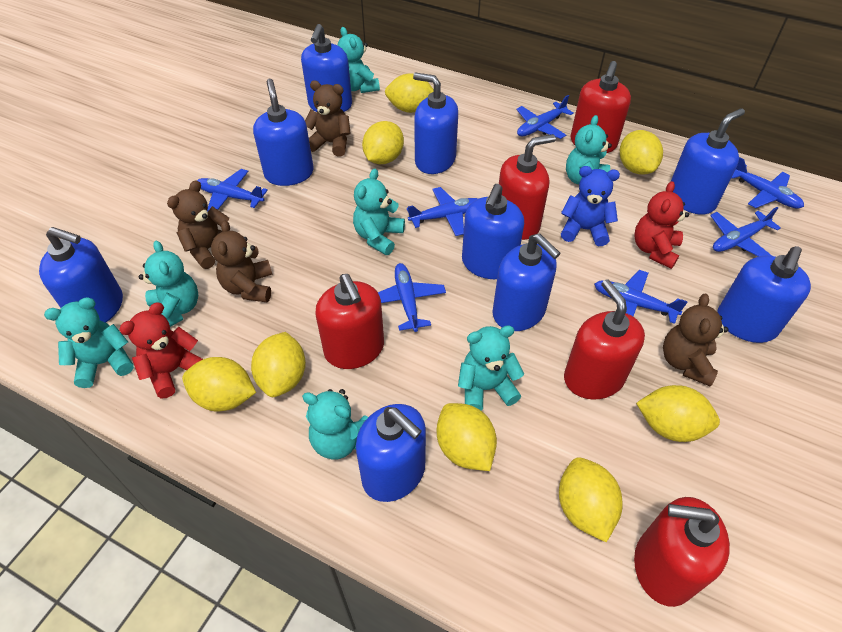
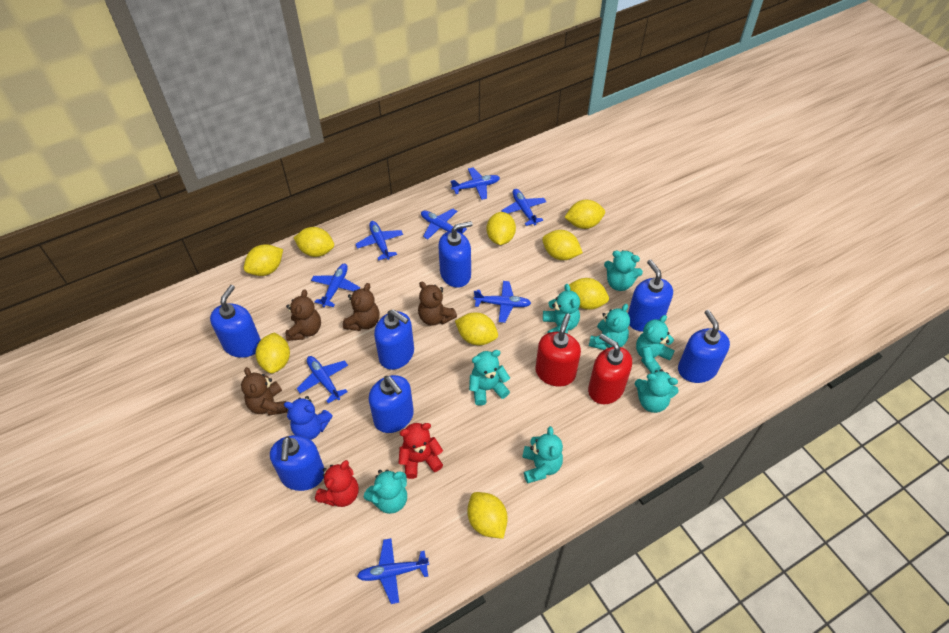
blue plane: [197,169,268,212] [378,263,446,332] [407,187,478,236] [516,95,574,139] [594,270,688,324] [710,207,781,257] [732,157,804,209] = 7 -> [297,356,348,403] [311,264,360,307] [356,221,403,261] [357,538,429,604] [421,208,467,239] [451,167,500,200] [474,281,531,323] [501,189,546,226] = 8
blue soap dispenser: [39,227,123,323] [253,79,313,186] [301,24,352,112] [356,404,426,502] [413,72,458,174] [462,184,524,279] [492,233,560,331] [671,108,745,215] [717,246,811,343] = 9 -> [210,285,261,358] [270,435,324,491] [369,375,414,433] [374,310,414,370] [438,221,473,288] [628,260,673,332] [678,310,730,383] = 7
red soap dispenser: [315,274,384,369] [499,134,556,240] [564,280,645,399] [571,61,631,153] [634,497,730,607] = 5 -> [535,313,581,387] [588,334,632,405] = 2
turquoise teddy bear: [44,297,134,388] [139,240,198,327] [302,389,368,460] [338,27,380,93] [353,168,405,255] [458,325,524,411] [566,115,612,184] = 7 -> [364,470,407,514] [469,350,510,406] [522,426,563,484] [543,284,580,334] [589,304,630,350] [604,250,643,291] [635,369,679,413] [636,315,674,373] = 8
yellow lemon: [182,357,256,411] [251,332,306,397] [362,121,404,164] [385,73,434,113] [437,403,497,471] [559,457,623,542] [620,130,663,175] [636,385,720,442] = 8 -> [244,244,283,276] [256,332,290,374] [294,227,334,257] [455,312,498,345] [467,492,508,539] [487,212,516,245] [542,230,583,260] [565,200,605,229] [569,278,609,310] = 9

